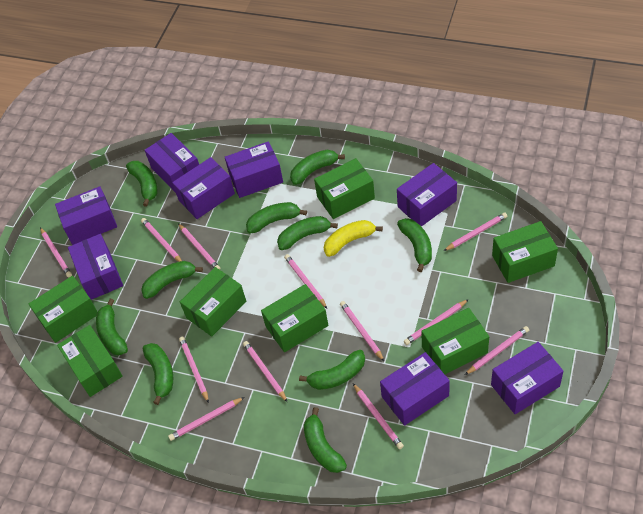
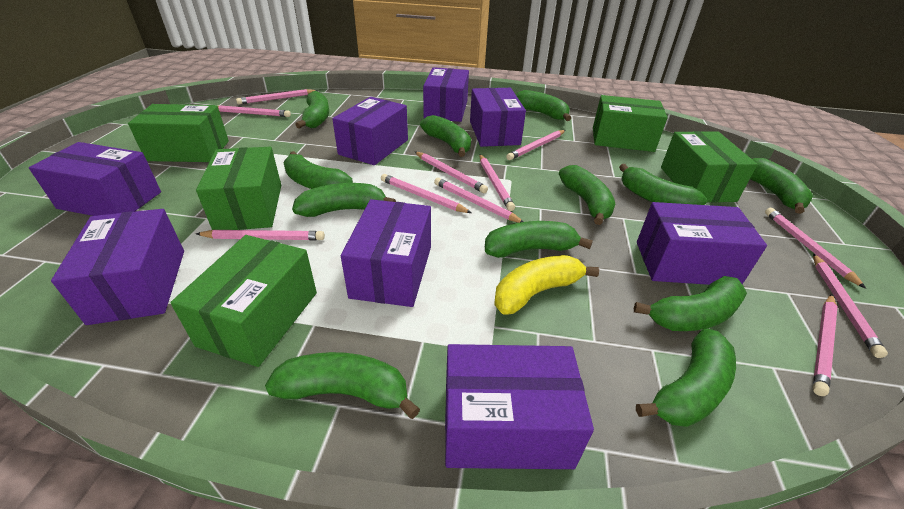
green banana: [96,299,128,355] [126,161,158,207] [141,261,203,299] [143,343,173,405] [246,202,307,233] [277,216,338,250] [290,150,345,185] [299,350,365,390] [304,407,347,473] [397,218,432,272] = 10 -> [265,352,420,419] [284,151,353,189] [292,183,396,217] [295,91,329,129] [420,115,471,157] [485,221,593,258] [516,90,571,121] [559,165,615,225] [619,164,707,205] [634,276,747,331] [636,329,736,427] [750,158,813,214] = 12
green box: [29,276,98,343] [57,325,123,397] [180,267,246,337] [261,284,328,352] [314,158,375,219] [421,308,489,374] [492,221,558,283] = 7 -> [128,104,229,162] [170,235,317,367] [196,147,281,230] [593,95,668,152] [661,131,758,203] = 5
pink pencil: [40,228,72,277] [141,218,182,262] [168,397,245,441] [178,223,220,270] [179,337,209,403] [243,341,287,402] [284,254,327,308] [340,301,384,361] [353,383,404,449] [404,299,469,345] [444,213,507,251] [465,326,529,375] = 12 -> [196,230,325,240] [218,105,291,117] [236,89,318,104] [381,174,472,213] [415,152,488,193] [434,177,524,223] [479,154,515,211] [506,130,566,160] [765,208,866,289] [813,254,888,358] [813,294,838,396] = 11

